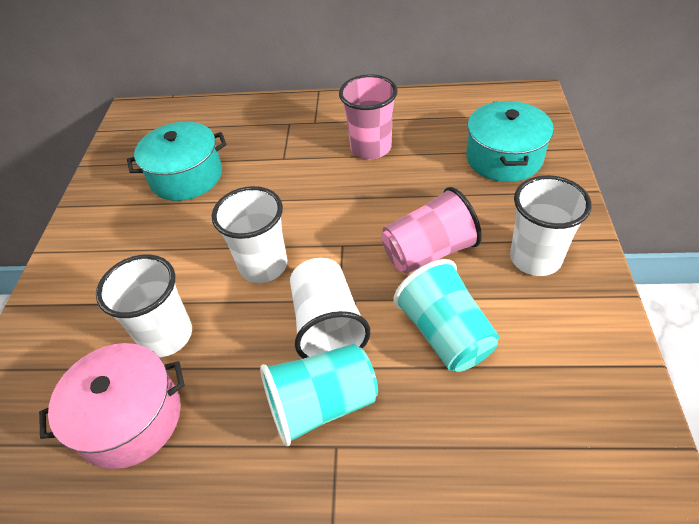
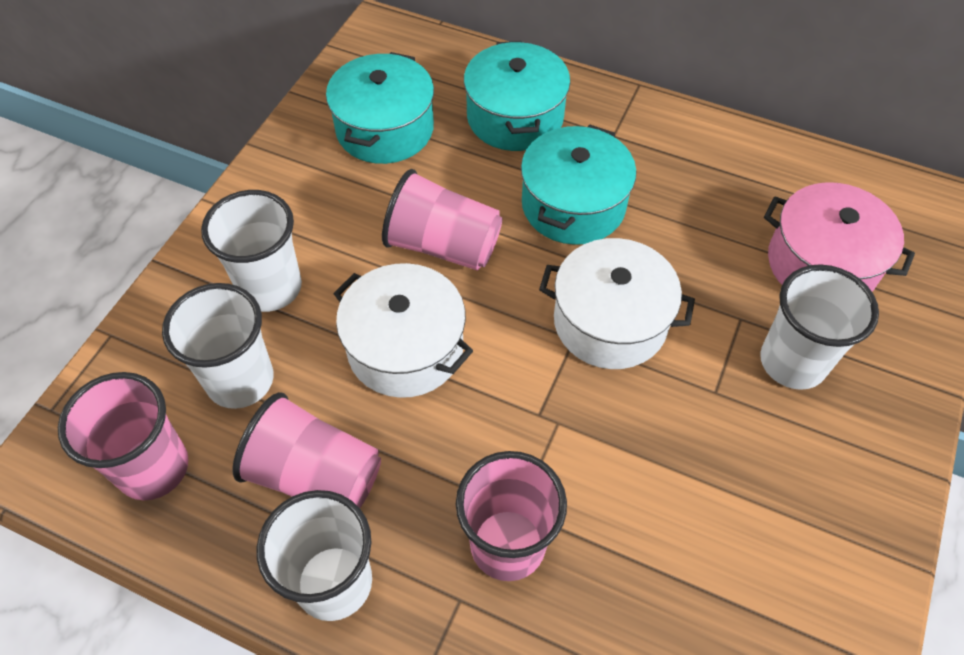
pink cup: [339,74,398,159] [381,187,482,274] = 2 -> [58,372,188,500] [232,392,381,508] [382,169,503,270] [456,451,567,581] = 4
turquoise cup: [260,344,378,446] [393,259,499,372] = 2 -> none = 0
turquoise pot: [127,122,226,201] [466,101,554,182] = 2 -> [326,52,434,164] [464,41,570,151] [521,125,636,245] = 3
white pot: none = 0 -> [333,263,473,398] [539,238,695,369] = 2

